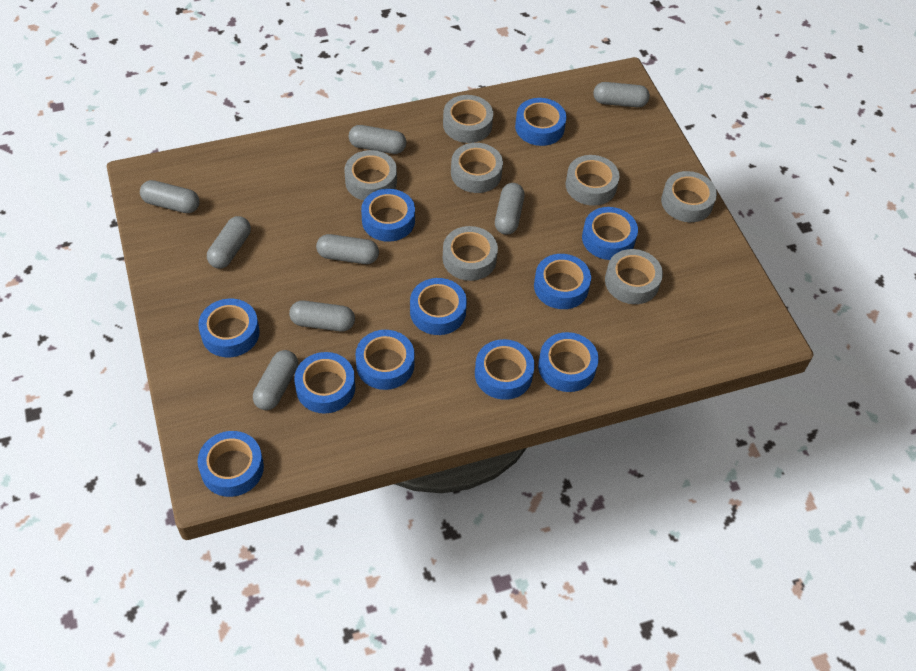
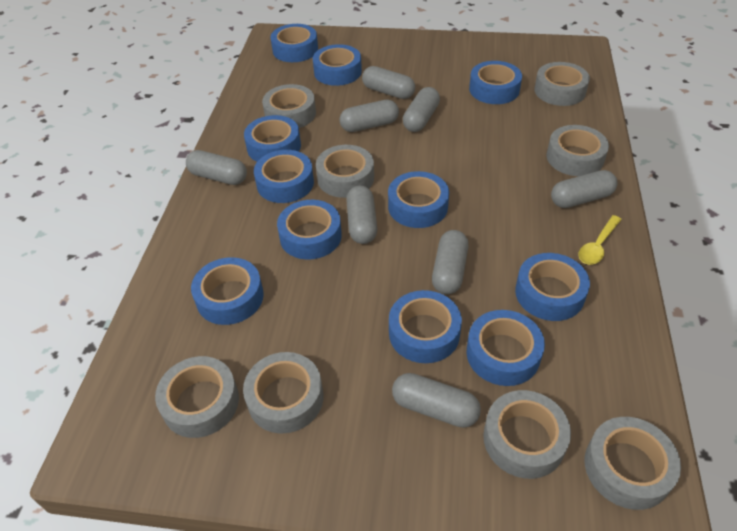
grey tape: [345,150,397,200] [443,95,493,143] [443,226,498,281] [451,143,503,193] [566,155,619,206] [605,249,663,304] [661,171,717,222] = 7 -> [155,356,239,438] [243,352,323,434] [262,84,316,128] [316,145,374,198] [483,390,571,479] [534,62,590,106] [547,125,609,176] [585,417,681,510] = 8
yellow spoon: none = 0 -> [578,215,622,265] = 1

